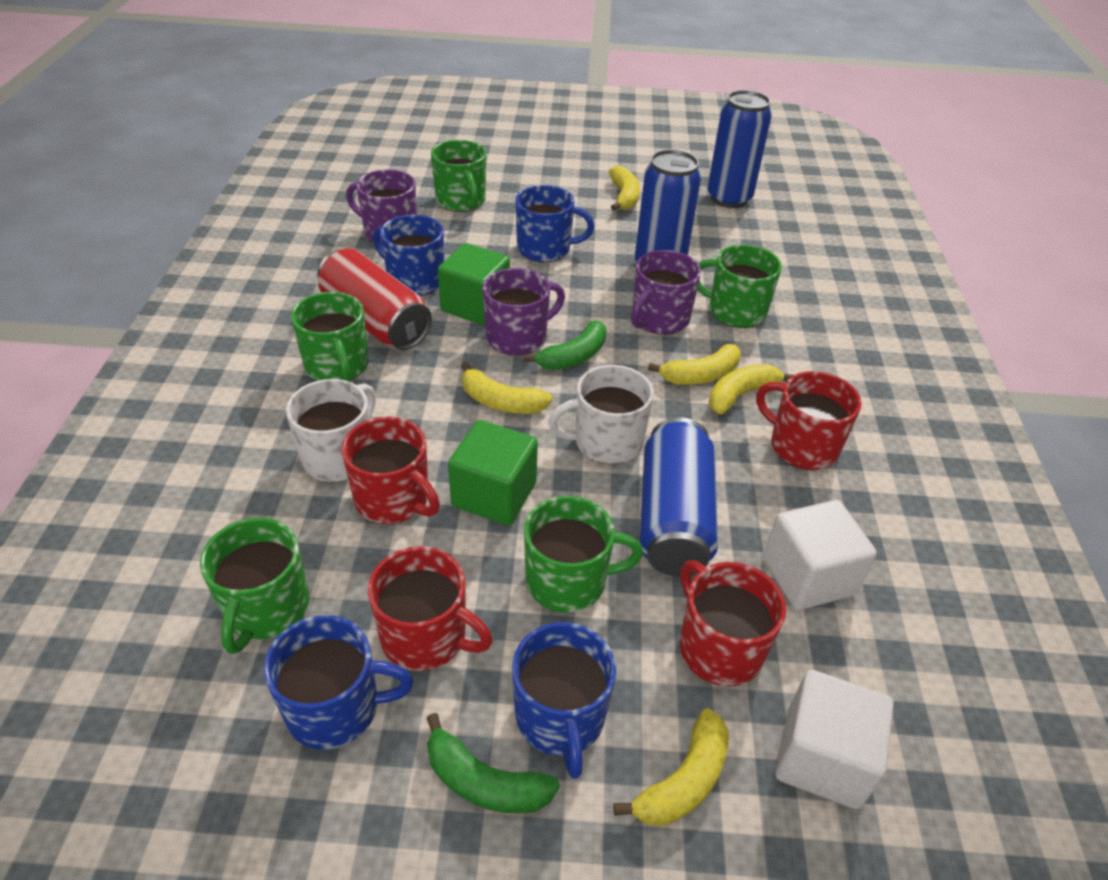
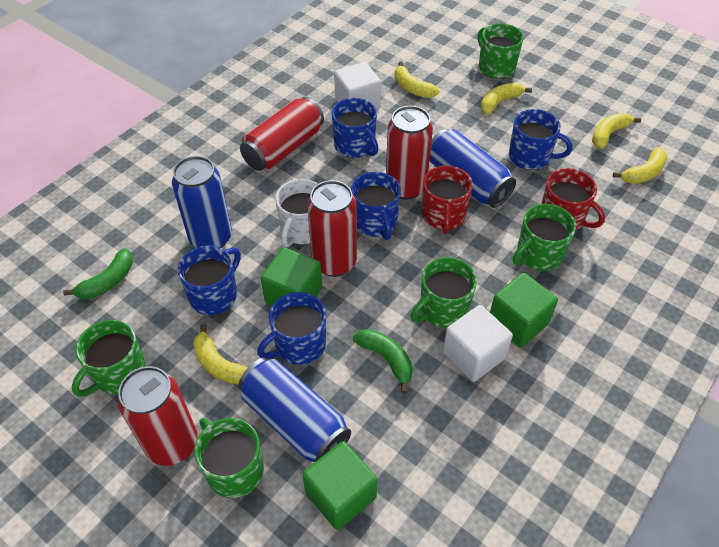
blue mug: [263,615,413,750] [373,215,444,296] [512,622,616,779] [515,185,595,262] = 4 -> [178,245,241,315] [257,292,326,365] [332,98,378,158] [351,172,401,240] [509,109,573,170] = 5
green cube: [438,243,510,325] [448,420,538,525] = 2 -> [261,247,322,305] [302,441,378,530] [490,273,558,347] = 3
purple mug: [346,169,417,244] [483,268,565,356] [631,250,701,335] = 3 -> none = 0
red can: [317,248,432,350] = 1 -> [118,366,198,466] [240,97,324,171] [307,180,357,277] [386,106,433,200] = 4
red mug: [341,416,440,524] [368,546,493,671] [680,560,786,687] [756,371,862,470] = 4 -> [422,165,473,234] [542,168,605,231] = 2
white mug: [286,379,376,482] [548,365,654,464] = 2 -> [275,179,318,247] = 1

